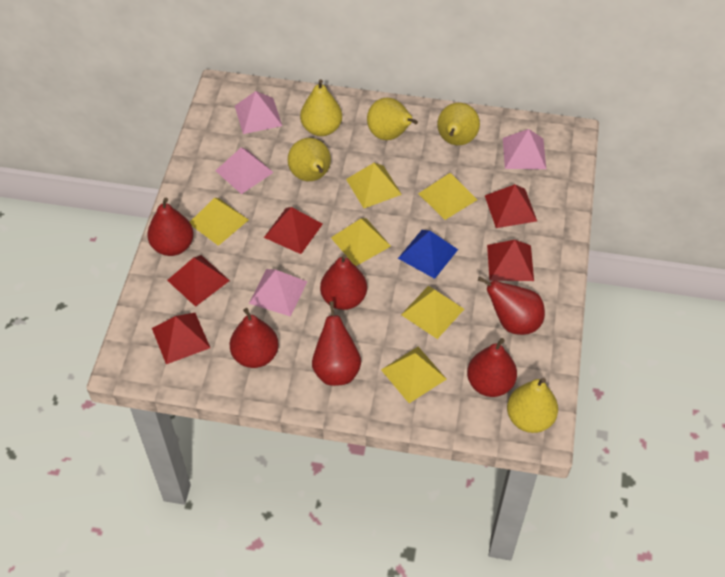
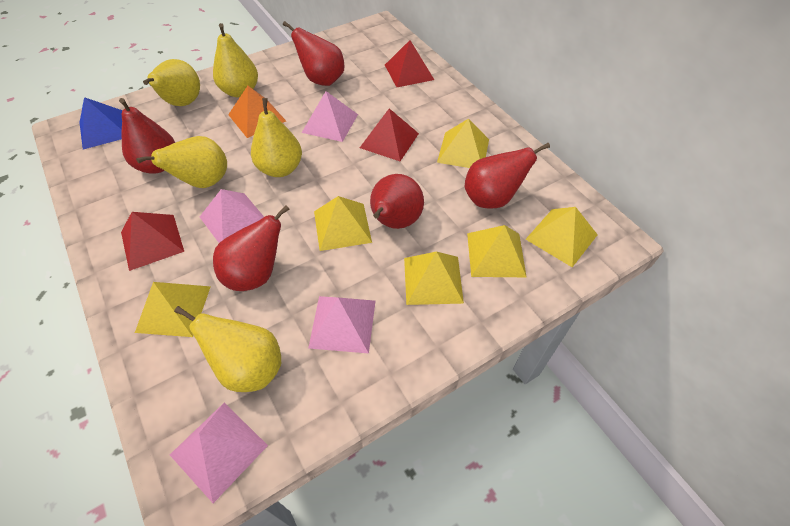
orange pyramid: none = 0 -> [228,86,286,138] = 1
red pear: [147,198,194,256] [230,308,279,368] [312,301,361,386] [320,254,367,310] [467,338,517,397] [478,276,545,335] = 6 -> [119,98,175,174] [213,205,290,291] [283,21,344,86] [370,174,424,229] [465,143,550,209] = 5
red pyramid: [152,313,210,364] [167,255,230,307] [264,207,323,254] [485,184,537,228] [487,240,534,281] = 5 -> [121,212,184,271] [360,108,419,161] [385,40,434,87] = 3

